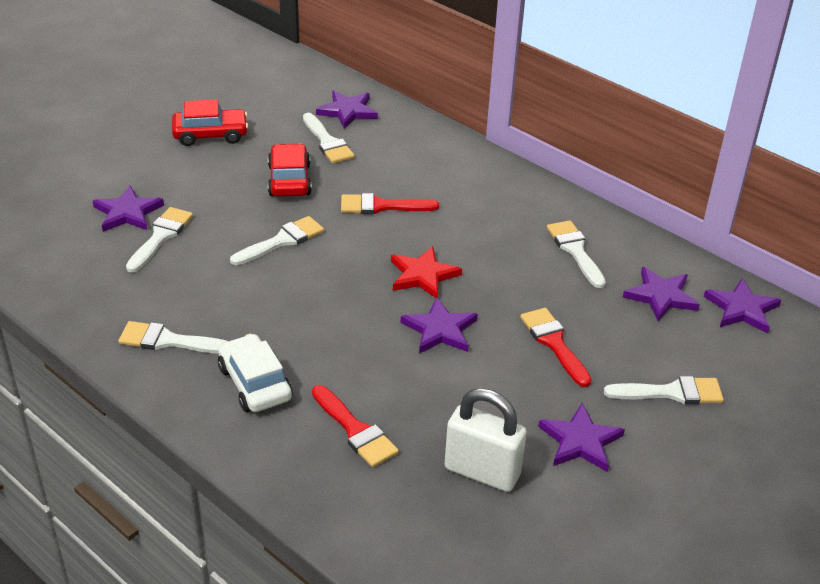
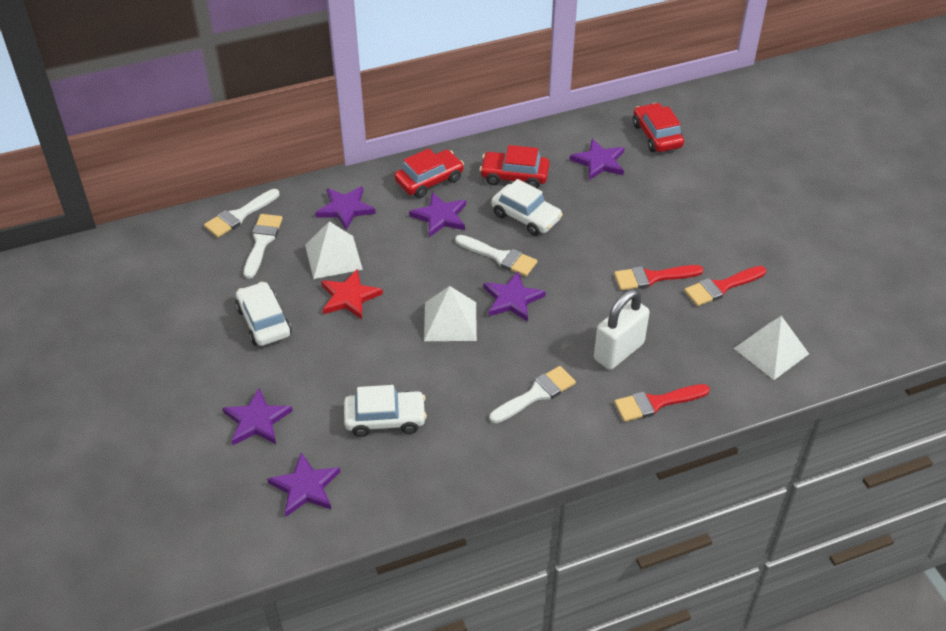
red car: [172,99,248,146] [268,143,312,197] = 2 -> [394,148,464,198] [480,145,549,188] [633,103,684,152] = 3
white brush: [118,321,228,354] [126,207,193,273] [230,216,324,266] [303,113,355,163] [547,220,606,288] [604,376,724,404] = 6 -> [204,189,279,238] [244,214,283,279] [455,235,537,276] [490,366,576,423] = 4
white car: [218,334,292,412] = 1 -> [235,282,292,346] [344,385,427,437] [491,179,563,236] = 3
white pyramid: none = 0 -> [305,222,363,279] [424,286,477,341] [734,316,809,380] = 3

